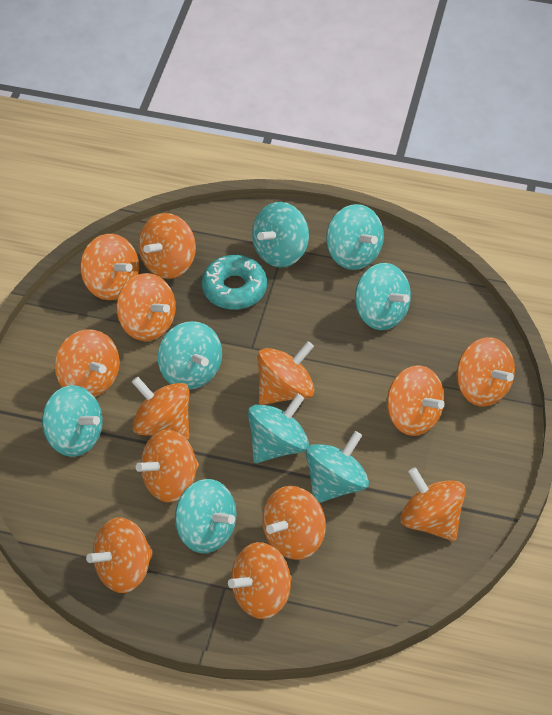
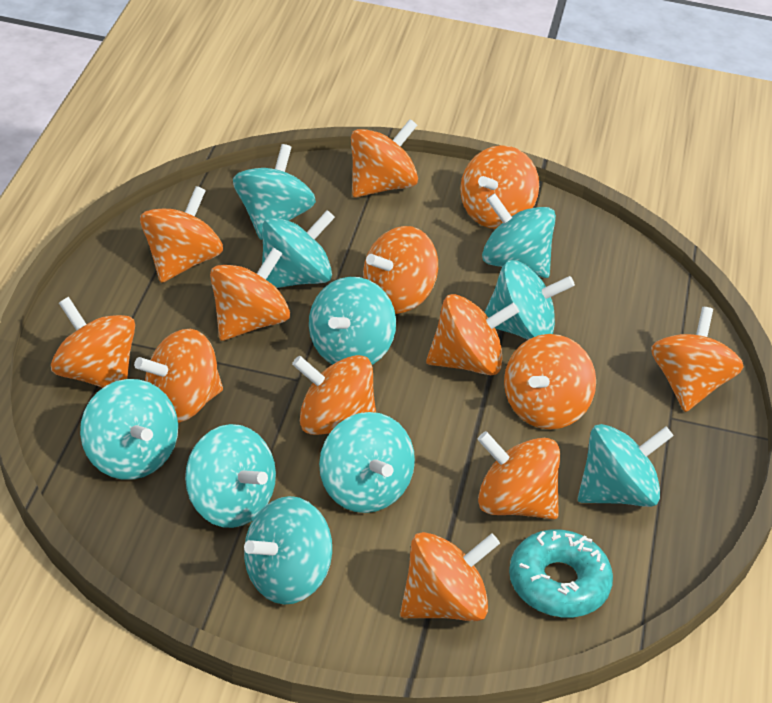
turquoise spinning top: [42,385,102,457] [158,321,222,390] [175,479,237,553] [248,393,309,463] [252,202,309,267] [305,431,369,503] [326,204,384,270] [355,263,411,330] = 8 -> [80,379,178,480] [185,424,276,528] [233,144,316,240] [244,496,332,605] [262,210,335,288] [309,277,396,365] [319,412,415,513] [482,193,556,278] [484,260,575,340] [578,424,674,507] = 10

